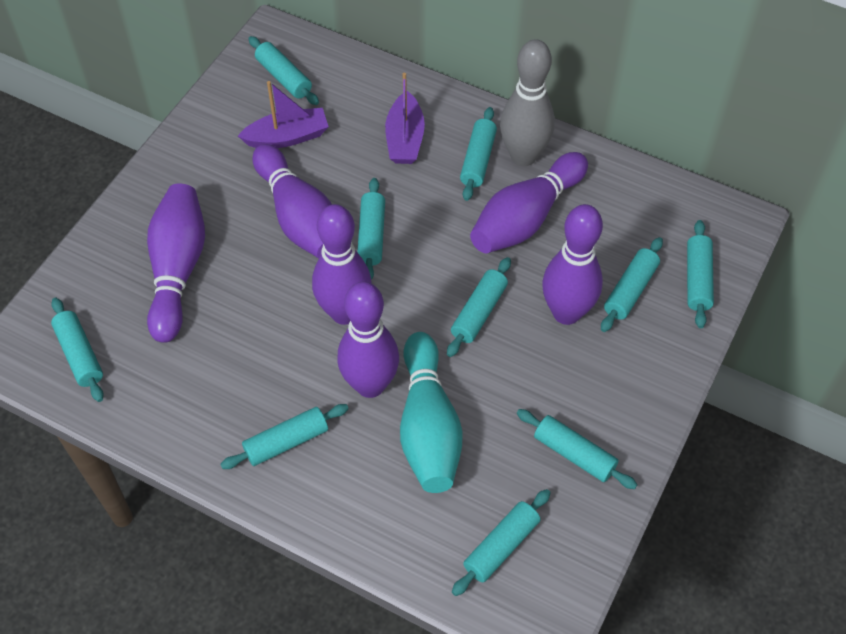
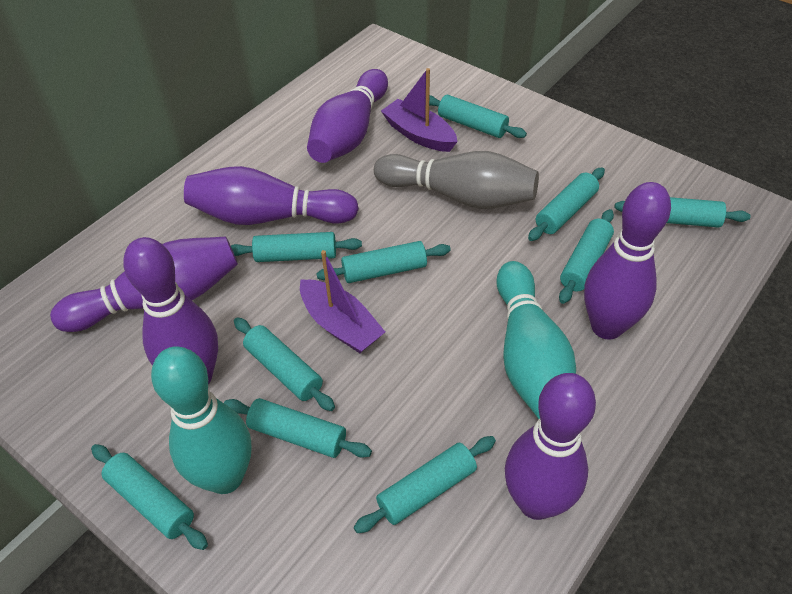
turquoise bowling pin: [400,332,463,493] = 1 -> [151,346,251,494] [496,261,576,419] = 2

